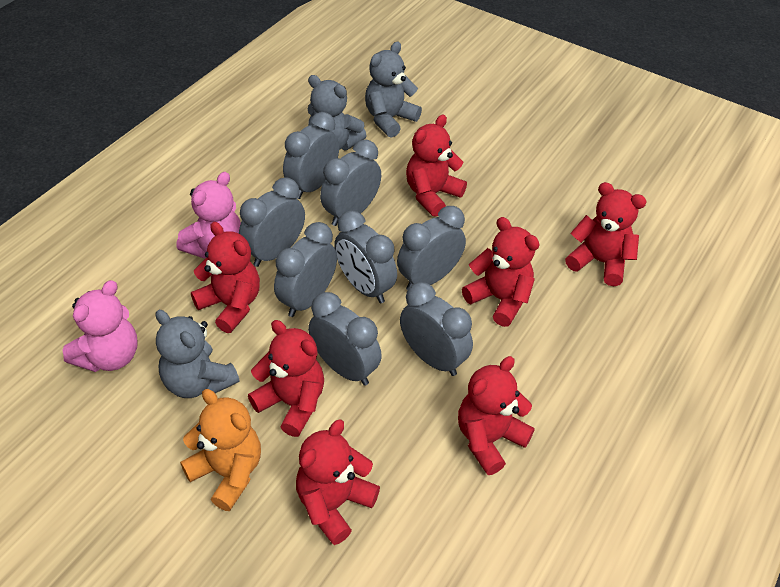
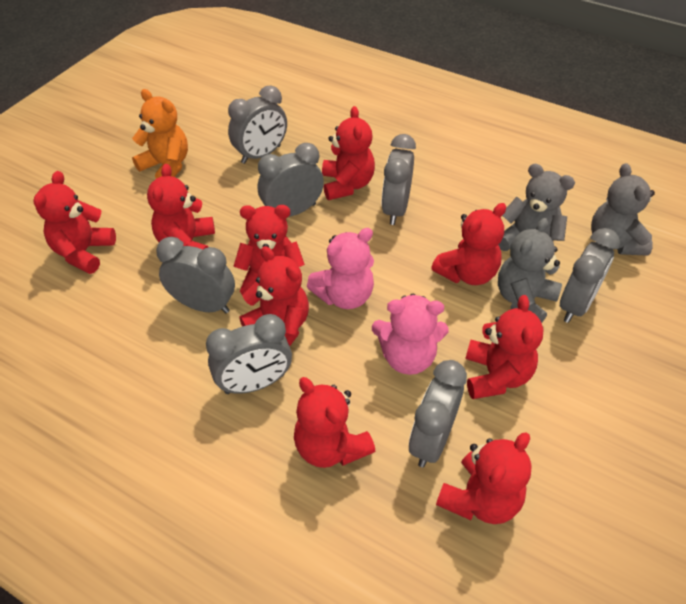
grey clock: [239,177,305,267] [274,222,337,317] [283,112,339,199] [308,292,382,386] [320,140,381,226] [334,210,397,303] [397,206,466,290] [400,282,473,376] = 8 -> [156,237,235,313] [206,314,292,394] [228,85,287,164] [258,143,324,216] [382,134,416,225] [409,360,467,467] [560,228,620,323] = 7
red teddy bear: [191,222,260,333] [248,320,324,437] [296,420,380,545] [406,115,467,217] [458,356,535,475] [462,217,540,327] [565,182,647,286] = 7 -> [33,171,116,274] [147,164,215,249] [234,205,305,295] [239,246,309,346] [294,377,375,468] [322,106,375,200] [431,203,506,285] [436,432,532,524] [465,295,543,399] = 9

